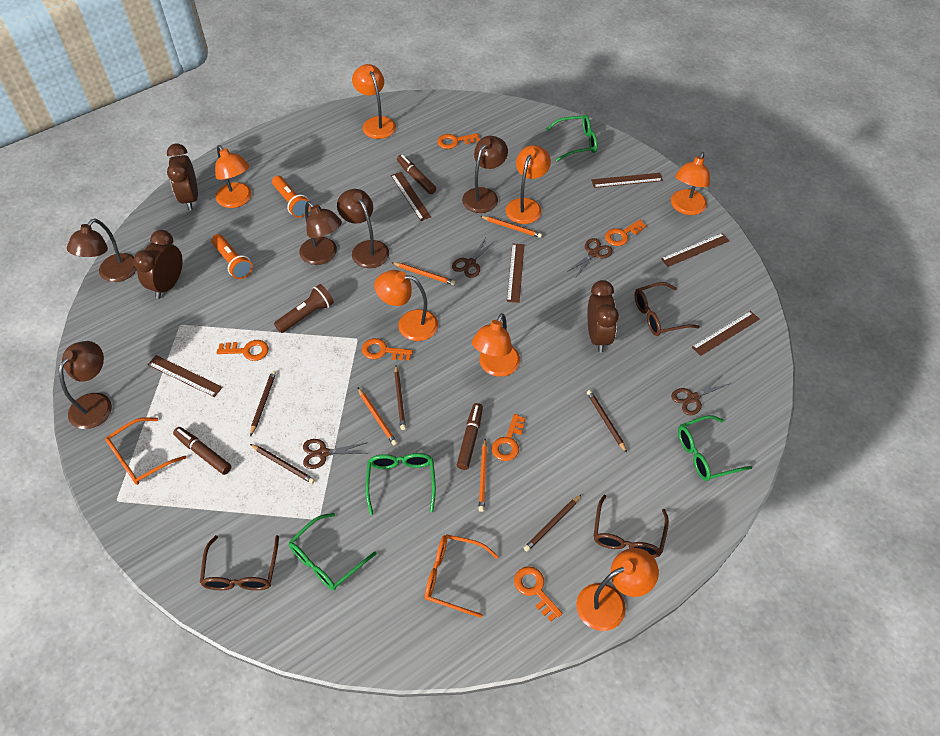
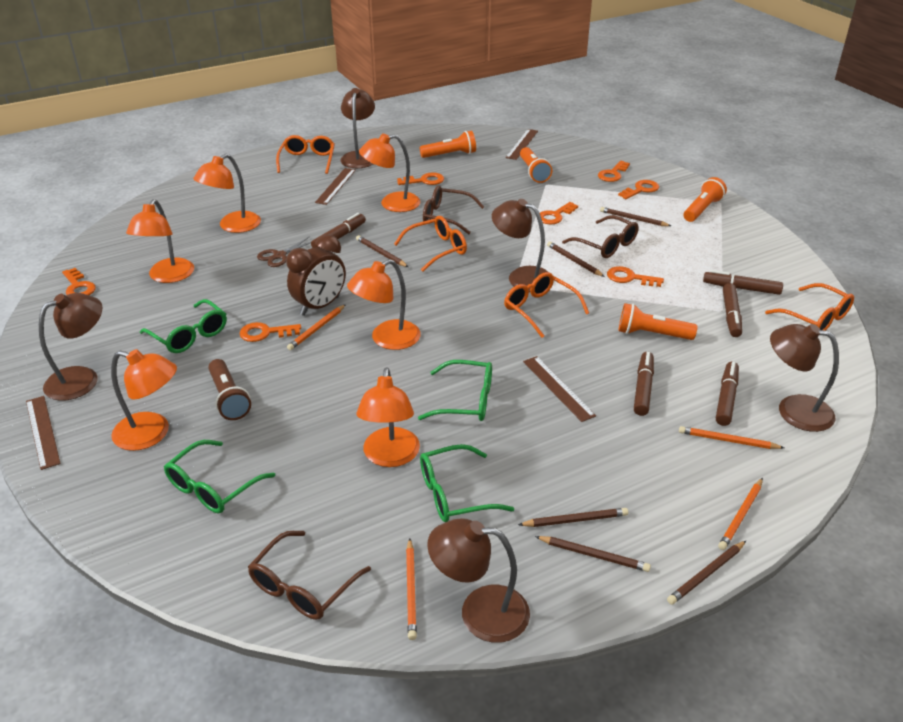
brown clock: [133,230,183,299] [167,144,198,210] [588,280,619,353] = 3 -> [286,234,346,316] = 1
brown marker: [173,427,232,475] [397,155,436,194] [457,403,483,470] = 3 -> [311,213,366,248] [634,352,654,416] [703,270,783,295] [716,362,739,426] [723,283,742,337] = 5
brown pencil: [250,370,276,436] [250,444,315,484] [394,366,406,430] [524,494,582,552] [587,390,627,453] = 5 -> [356,235,408,267] [518,508,628,527] [535,536,651,572] [547,242,605,277] [600,207,671,226] [667,541,746,605] = 6
brown ruler: [148,355,223,397] [391,172,431,221] [507,243,524,303] [591,173,663,188] [661,233,729,267] [692,311,760,356] = 6 -> [26,396,61,470] [315,168,356,205] [505,129,538,160] [523,356,596,422] = 4
brown scissors: [303,439,368,469] [452,238,495,278] [567,238,613,277] [671,376,731,415] = 4 -> [257,236,311,267] = 1
orange flashlight: [212,234,253,279] [272,176,311,218] = 2 -> [420,131,476,158] [520,147,552,183] [618,303,697,340] [684,177,727,222] = 4
orange glasses: [105,417,186,485] [425,534,499,618] = 2 -> [276,135,335,174] [394,216,467,272] [504,272,589,338] [765,283,854,331] = 4
orange key: [217,340,269,361] [362,338,413,360] [437,133,480,149] [492,414,525,461] [514,567,563,622] [605,219,646,246] = 6 -> [62,268,96,295] [239,322,301,342] [397,172,444,185] [540,202,578,225] [598,161,630,182] [607,266,664,287] [618,180,659,199] = 7
orange lamp: [215,145,252,208] [352,64,396,139] [374,270,438,341] [472,313,520,377] [506,145,551,224] [576,548,659,631] [671,152,710,215] = 7 -> [111,349,177,451] [126,199,194,283] [193,154,261,233] [347,259,421,350] [357,368,420,467] [359,134,420,212] = 6

